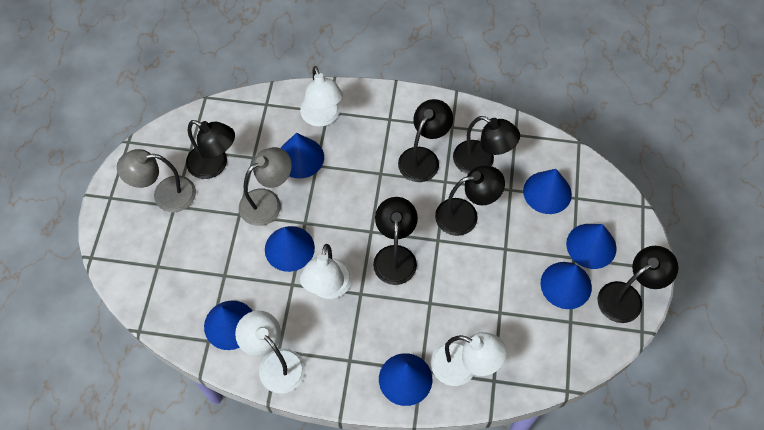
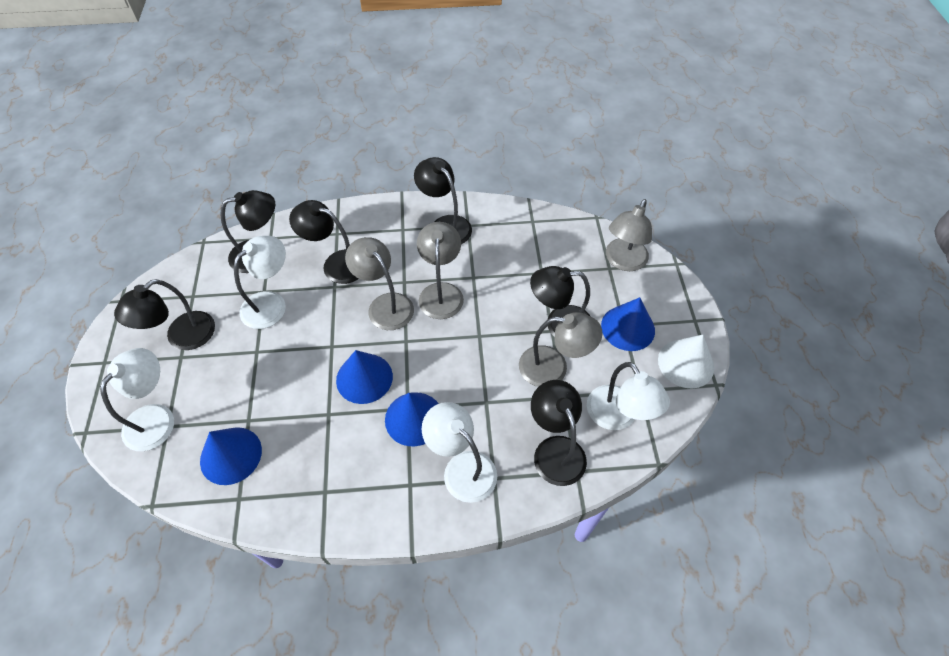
blue cone: [204,300,252,350] [265,226,315,272] [281,133,324,179] [379,353,432,406] [523,169,572,214] [540,262,592,309] [566,224,617,269] = 7 -> [200,427,262,485] [336,350,393,404] [385,392,439,446] [601,297,655,351] = 4
grey lamp: [117,149,196,212] [239,147,292,226] = 2 -> [345,237,414,330] [417,222,464,319] [519,312,603,387] [606,199,652,271] = 4
white cone: none = 0 -> [658,335,714,388] = 1

